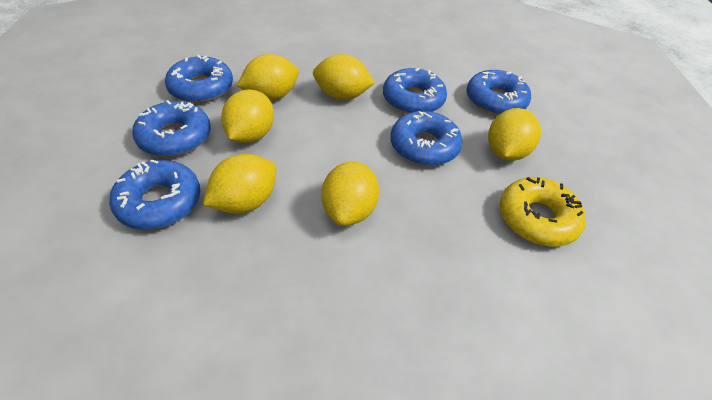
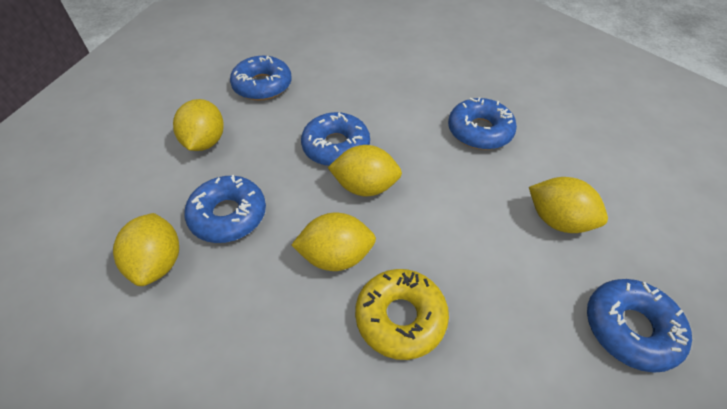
blue donut: [109,160,200,230] [132,100,211,157] [165,54,233,103] [383,68,447,114] [390,111,463,166] [466,70,531,115] = 6 -> [184,175,266,243] [230,56,292,101] [301,112,370,166] [448,98,517,150] [587,279,692,373] = 5
yellow lemon: [203,154,277,214] [221,89,274,143] [237,54,299,101] [313,54,375,100] [321,161,379,226] [488,108,541,161] = 6 -> [113,213,179,286] [173,99,224,151] [291,213,376,271] [328,145,402,196] [529,177,608,233] = 5

